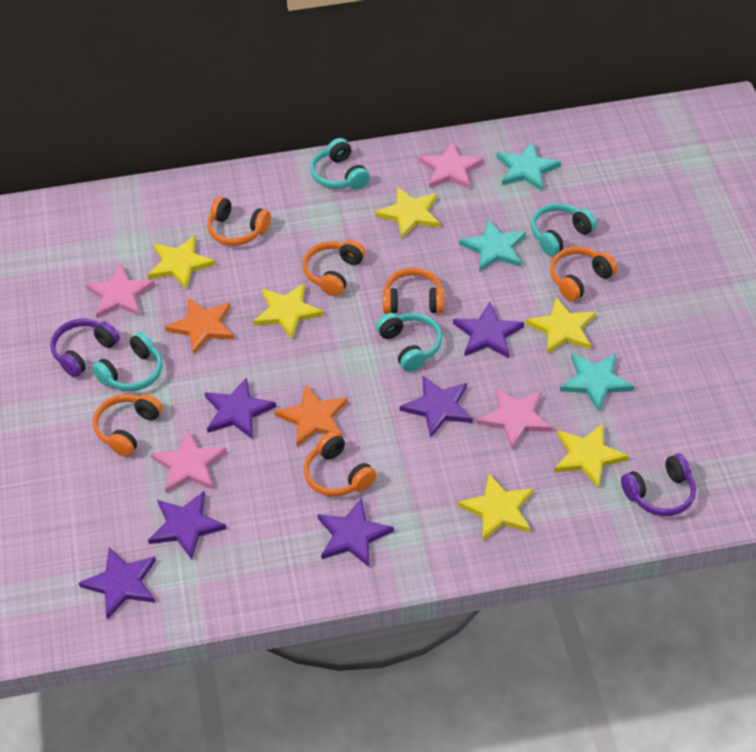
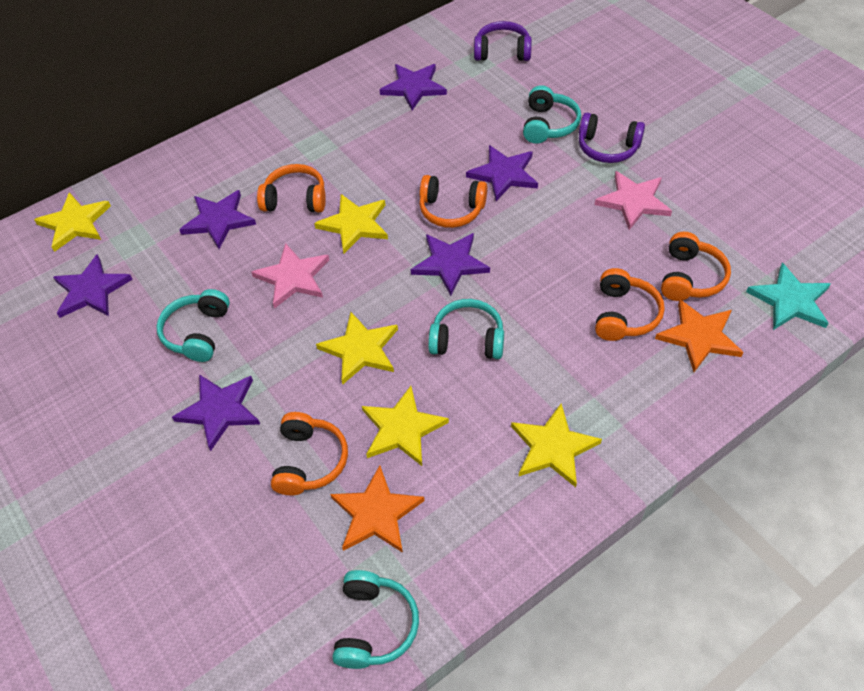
orange headphones: [93,394,163,457] [207,196,271,246] [303,240,366,296] [304,431,377,497] [383,268,444,314] [550,246,617,301] = 6 -> [257,164,326,212] [271,412,348,495] [419,175,487,228] [595,268,665,341] [661,232,731,301] = 5
pink star: [85,265,155,318] [151,430,227,493] [419,142,484,189] [477,387,552,449] = 4 -> [251,243,329,309] [595,171,672,230] = 2
turquoise star: [459,219,526,272] [497,142,561,191] [560,354,634,412] = 3 -> [746,263,831,330] = 1
yellow star: [147,235,216,290] [253,283,324,339] [375,187,440,239] [458,473,533,541] [526,297,596,354] [554,423,629,489] = 6 -> [34,192,111,252] [314,194,388,254] [316,312,398,385] [362,386,449,466] [511,403,602,487] = 5

